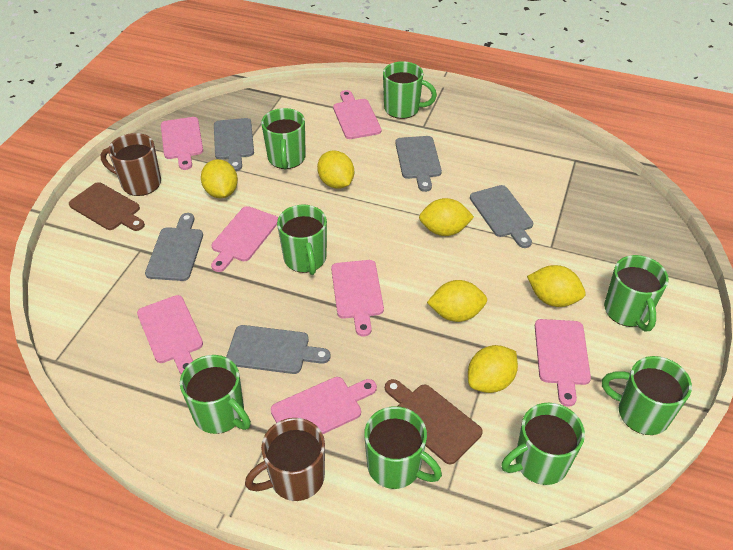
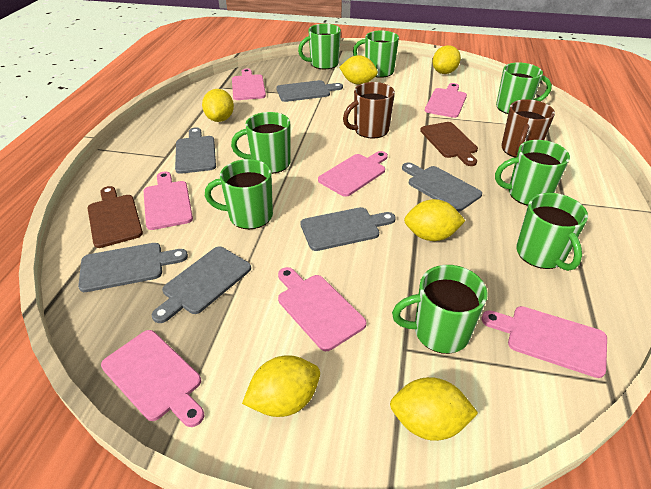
grey cutting board: [145,213,203,281] [214,118,254,171] [226,325,330,374] [395,136,442,192] [470,185,533,248] = 5 -> [78,243,188,292] [152,247,251,323] [175,127,216,174] [276,80,343,102] [300,207,396,251] [402,162,482,212] = 6

